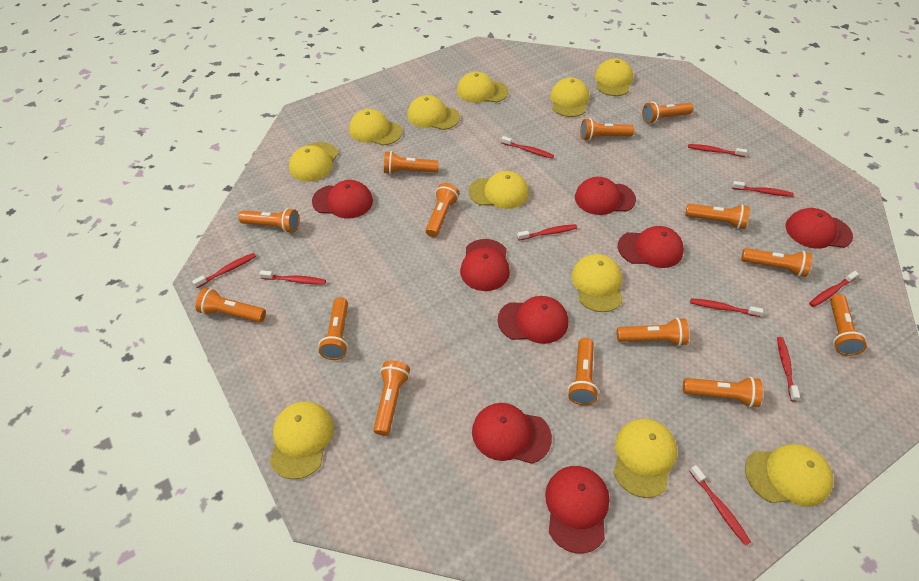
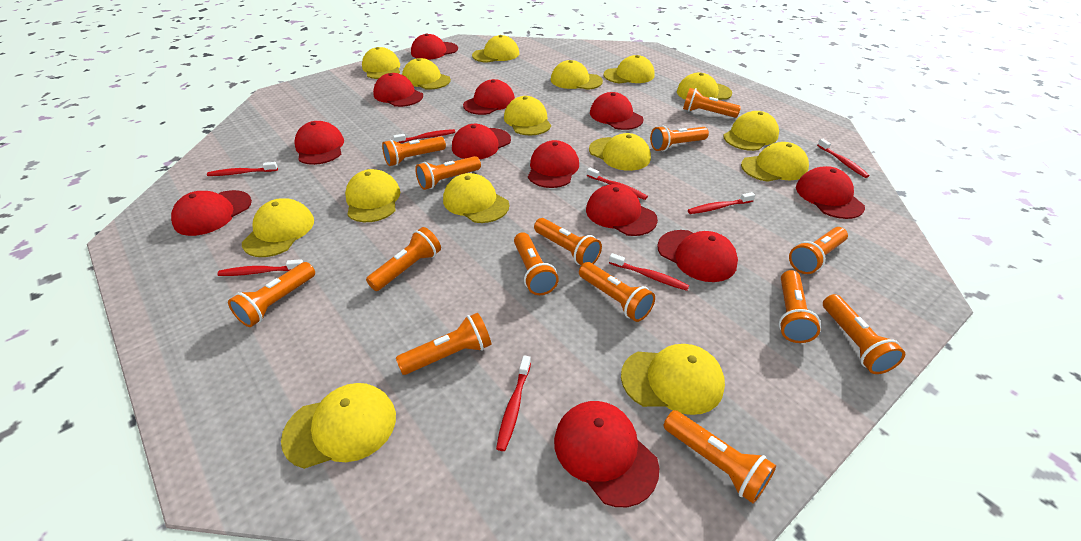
red cap: [312,180,373,218] [460,239,510,291] [472,403,552,464] [497,296,568,344] [545,466,610,553] [575,177,636,215] [618,226,684,268] [785,208,853,249] = 8 -> [171,190,252,236] [294,121,344,165] [373,73,423,107] [411,34,458,60] [452,124,511,160] [463,79,515,115] [528,140,579,188] [554,401,659,507] [586,184,658,236] [590,92,644,130] [657,230,738,282] [796,166,865,219] = 12
red toothbrush: [192,253,256,288] [259,270,326,285] [501,136,554,159] [517,224,577,240] [688,144,747,157] [689,465,751,546] [690,298,763,317] [732,181,794,197] [777,337,800,402] [809,271,859,307] = 10 -> [207,162,278,176] [218,259,303,276] [393,129,455,143] [496,355,531,451] [587,168,648,200] [609,253,689,291] [688,192,755,214] [817,139,869,178] = 8
yellow cap: [270,401,334,479] [289,142,338,182] [349,109,402,145] [407,95,460,130] [457,71,509,103] [469,171,529,209] [550,77,589,117] [572,254,623,312] [595,58,633,96] [613,419,677,498] [745,444,833,507] = 11 -> [242,198,314,257] [281,383,396,469] [345,169,400,222] [362,47,400,79] [402,58,451,90] [443,173,509,223] [472,35,519,63] [504,96,551,136] [551,60,603,90] [589,133,651,171] [603,55,654,84] [621,344,725,415] [677,73,732,100] [723,111,779,151] [741,142,809,182] = 15

